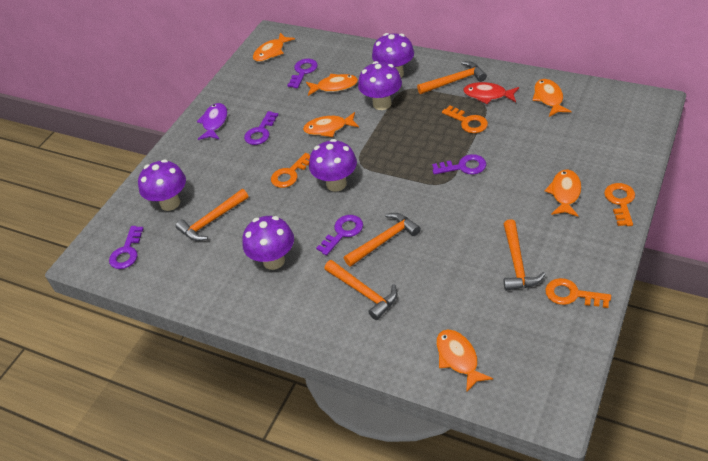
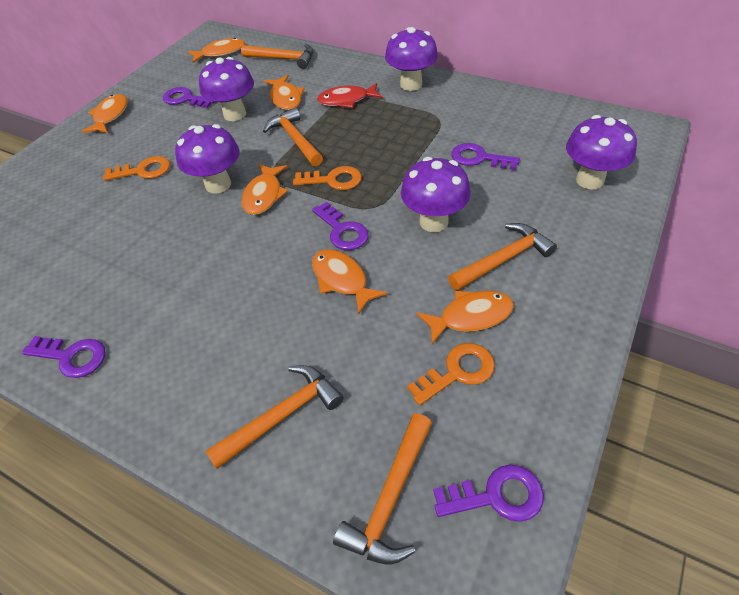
orange key: [271,153,310,188] [442,105,488,133] [545,278,611,308] [604,183,635,226] = 4 -> [103,156,170,181] [293,166,362,190] [407,343,495,405] = 3
purple fish: [197,103,227,140] = 1 -> none = 0

